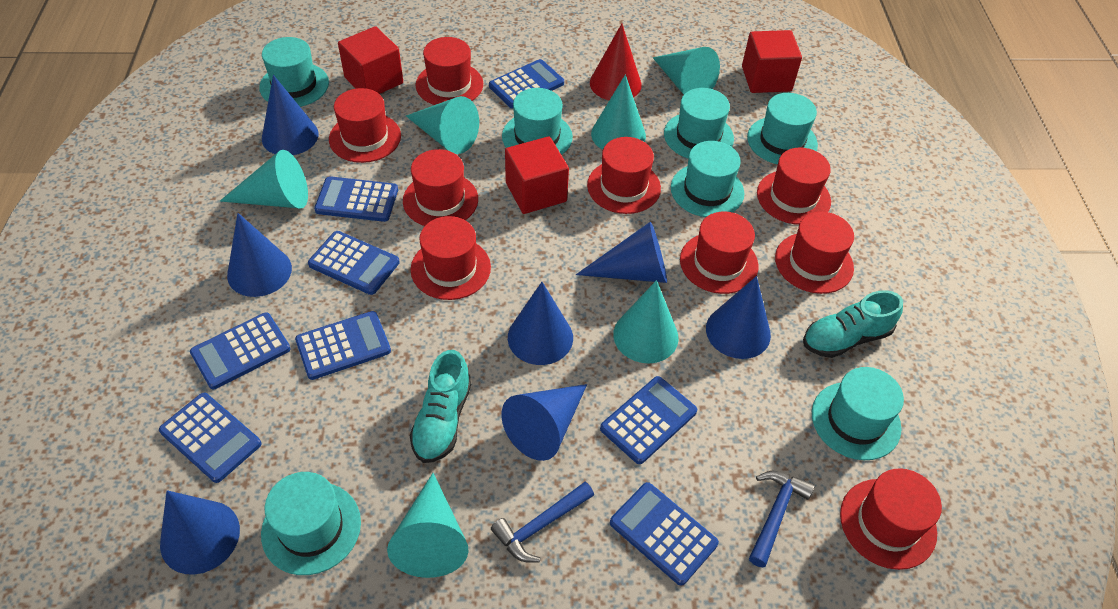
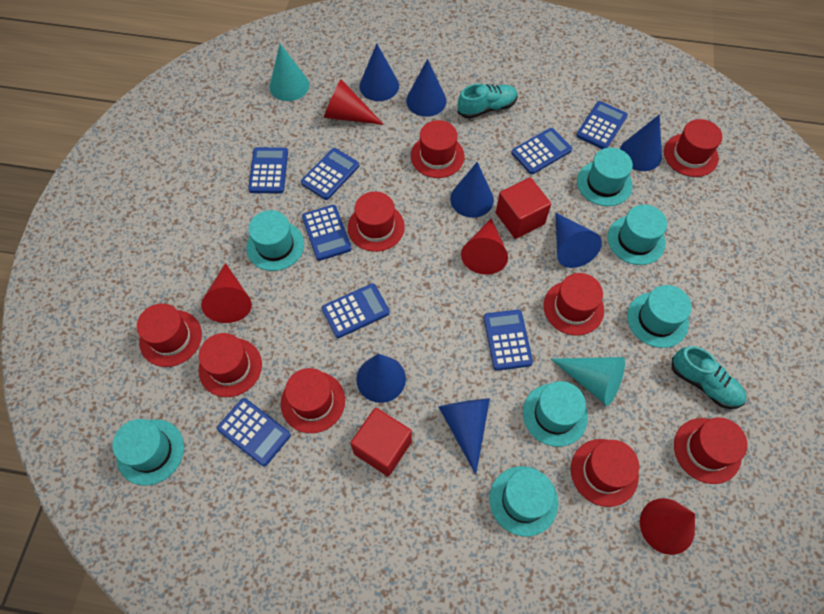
blue hammer: [491,482,594,563] [749,471,815,567] = 2 -> none = 0
red cone: [590,24,642,100] = 1 -> [201,263,252,323] [324,79,384,125] [461,218,508,275] [640,498,695,555] = 4
red cube: [338,26,403,94] [505,136,569,214] [742,30,802,93] = 3 -> [350,408,412,476] [496,177,551,239] = 2
turquoise cone: [220,150,308,209] [387,473,468,578] [406,96,479,154] [591,75,646,150] [613,280,678,363] [653,47,720,95] = 6 -> [270,44,309,101] [551,357,625,406] = 2

